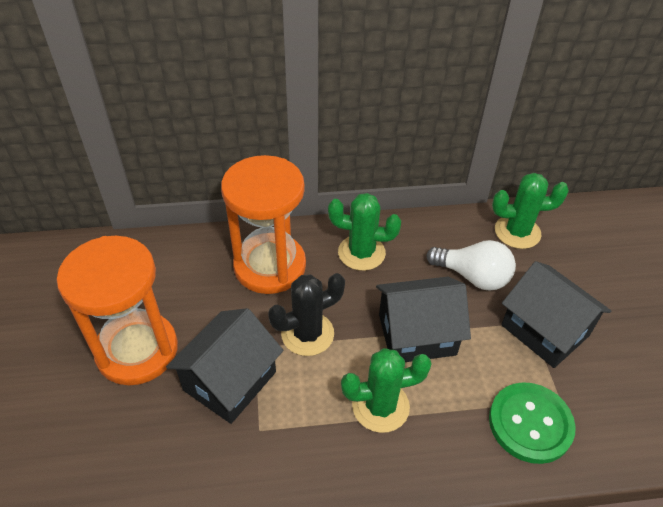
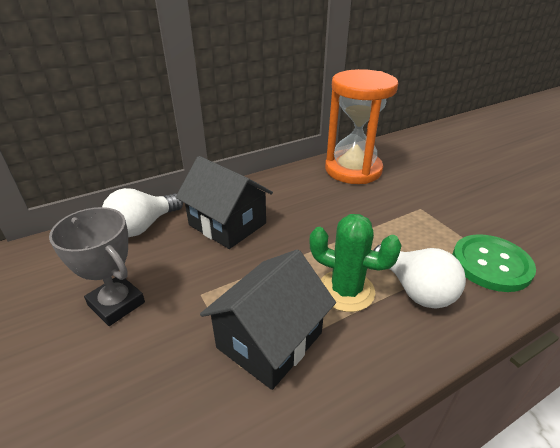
black cactus: [268,273,345,356] = 1 -> none = 0
black house: [166,308,283,424] [376,277,471,362] [501,261,611,368] = 3 -> [176,156,273,249] [200,249,336,390] = 2
green cactus: [328,193,401,271] [341,348,432,433] [492,173,569,249] = 3 -> [309,214,402,312] = 1
grey trophy: none = 0 -> [49,207,145,326] = 1
orange hourglass: [57,236,178,385] [221,155,306,294] = 2 -> [325,69,398,184] = 1
white light bulb: [426,240,516,291] = 1 -> [102,188,183,237] [373,244,466,308] = 2

